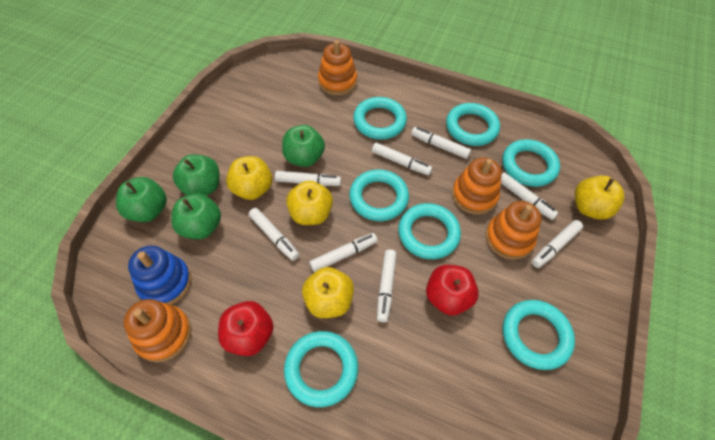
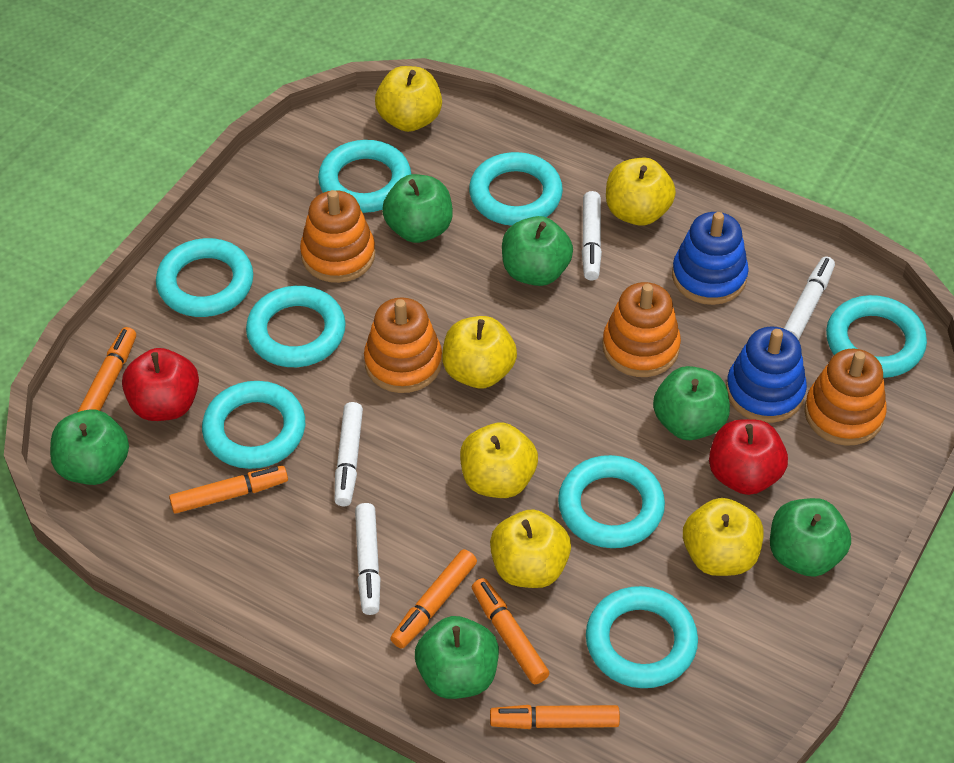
blue stacking toy: [128,245,191,305] = 1 -> [672,212,749,305] [726,326,807,423] = 2
green apple: [116,177,167,222] [171,193,221,239] [173,154,220,195] [282,125,325,167] = 4 -> [50,409,129,485] [382,174,453,243] [415,616,499,699] [502,216,573,286] [653,366,730,440] [770,498,851,577] = 6
orange marker: none = 0 -> [78,327,136,412] [169,466,288,514] [390,549,477,649] [472,578,550,684] [490,705,620,729] = 5
turquoise ring: [284,331,358,407] [349,169,409,221] [353,97,407,140] [398,203,461,259] [446,103,500,146] [502,139,560,187] [503,300,575,370] = 7 -> [156,238,253,317] [202,381,305,469] [246,286,346,367] [318,140,411,213] [469,152,563,226] [558,455,665,548] [586,586,698,688] [826,295,927,378] = 8
white marker: [248,208,299,261] [275,171,341,186] [309,233,377,272] [372,143,433,175] [377,249,397,322] [411,127,471,159] [501,172,558,220] [532,220,583,268] = 8 -> [335,402,363,506] [355,503,380,615] [582,191,602,281] [784,256,835,340] = 4
yellow apple: [226,156,272,200] [286,181,333,225] [302,267,354,318] [575,176,625,220] = 4 -> [375,66,442,132] [442,316,517,388] [460,423,538,498] [490,509,571,588] [606,157,676,226] [683,498,764,576] = 6

